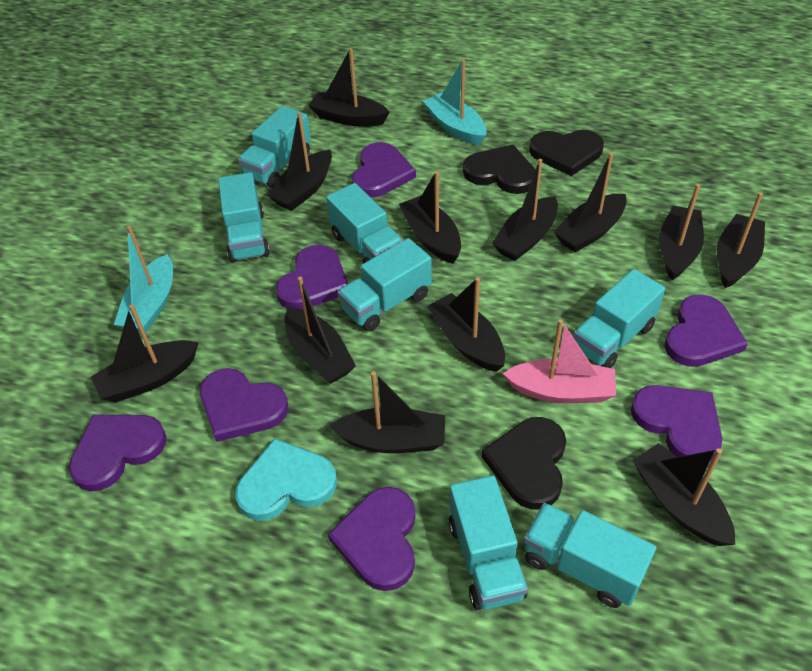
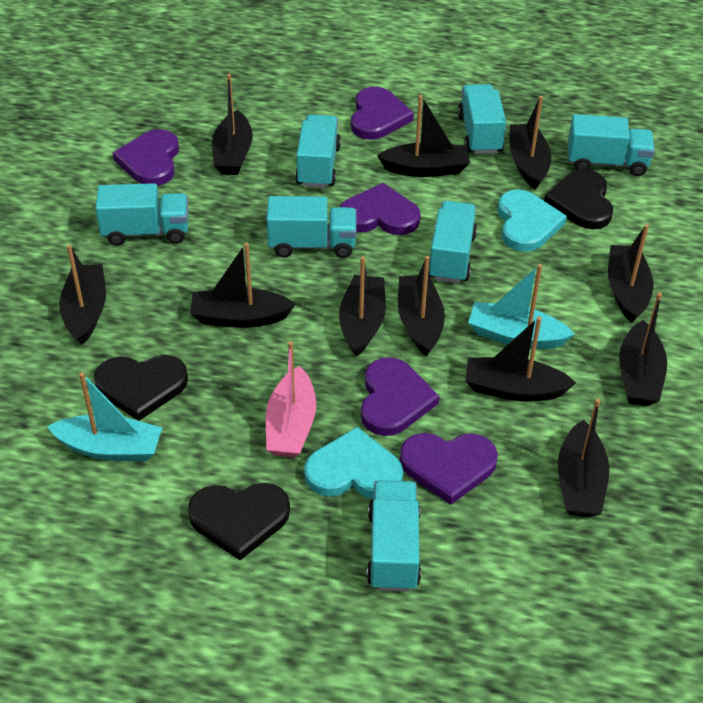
black boat: [91,304,199,402] [267,112,332,211] [285,277,356,384] [308,48,390,126] [330,371,445,453] [399,171,461,264] [427,277,505,372] [492,159,558,261] [554,153,627,252] [633,443,735,546] [659,184,704,280] [717,192,765,288] = 12 -> [59,245,106,346] [190,243,295,328] [212,74,253,175] [339,256,386,357] [377,95,470,177] [398,256,445,356] [465,316,576,402] [510,96,551,190] [558,399,609,517] [608,224,653,323] [619,292,667,406] = 11
purple heart: [69,415,166,491] [200,368,288,442] [276,245,348,310] [328,487,415,591] [352,142,416,197] [631,385,722,462] [665,294,748,367] = 7 -> [113,129,179,186] [340,183,421,235] [351,87,414,140] [361,357,439,436] [400,433,498,505] = 5
turquoise heart: [235,438,337,521] = 1 -> [304,427,403,499] [497,190,567,252] = 2

